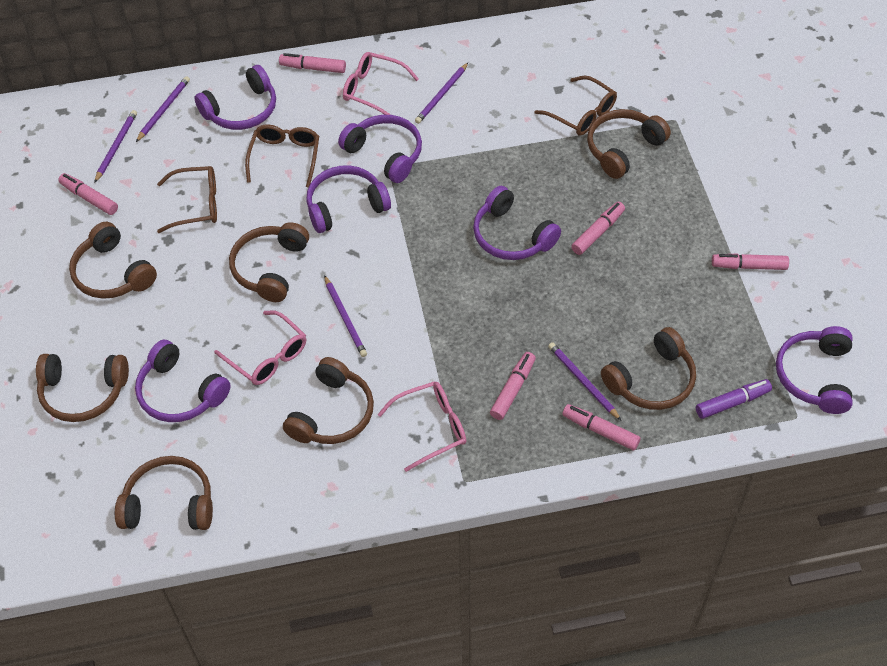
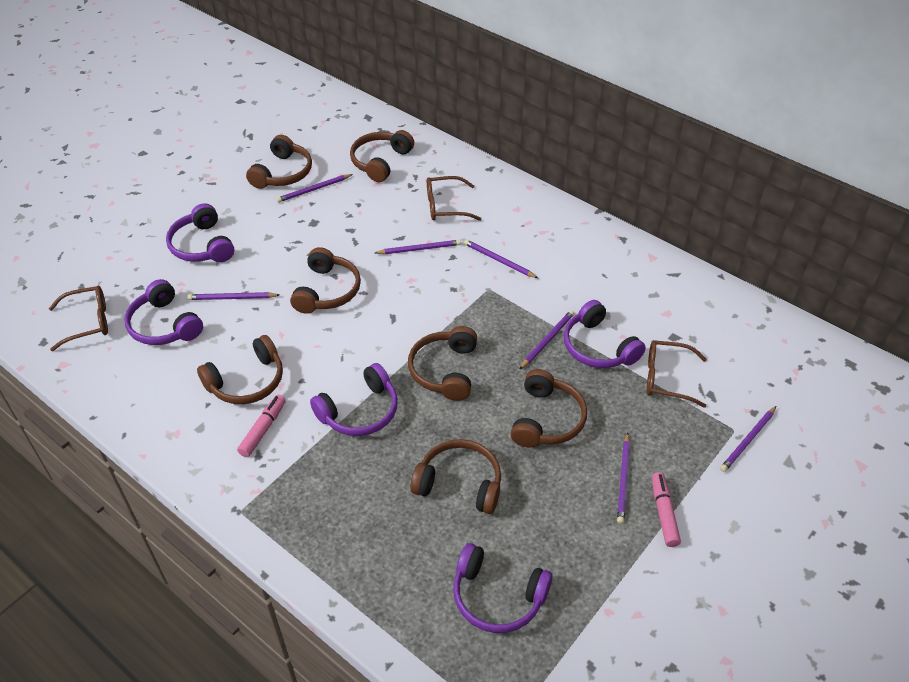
pink glasses: [214,310,306,385] [343,52,419,115] [378,381,466,472] = 3 -> none = 0
pink marker: [58,173,118,215] [279,53,346,73] [490,352,536,420] [562,404,641,450] [571,202,625,255] [712,253,789,270] = 6 -> [237,395,286,457] [652,472,681,547] = 2
purple headphones: [135,340,231,422] [194,65,276,130] [306,165,391,233] [338,115,422,183] [473,186,561,260] [776,326,853,414] = 6 -> [124,279,203,345] [166,203,234,262] [310,363,398,436] [453,543,553,633] [564,300,646,368] = 5
purple marker: [696,379,772,419] = 1 -> none = 0
purple pencil: [94,110,137,183] [136,76,190,142] [324,275,367,357] [415,63,468,124] [548,342,621,420] = 5 -> [187,292,279,300] [277,174,353,202] [375,240,461,254] [464,239,538,278] [520,310,574,369] [617,433,630,524] [720,406,776,472] = 7

